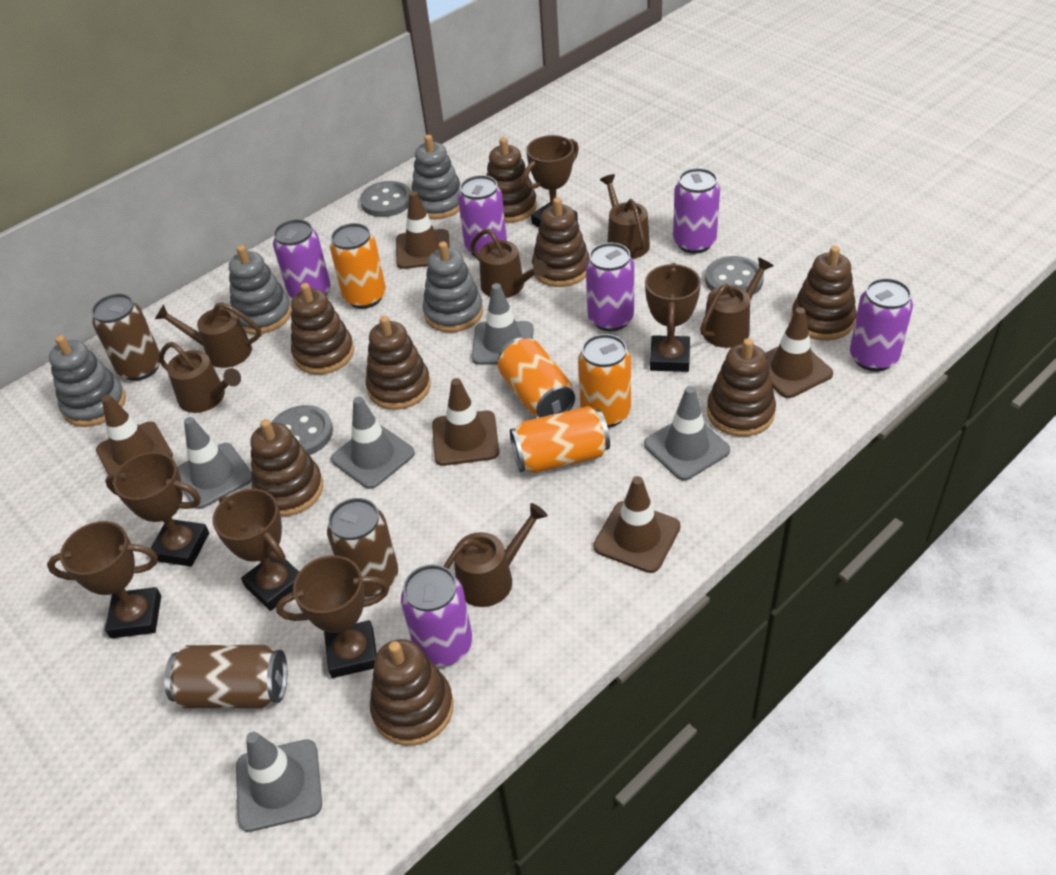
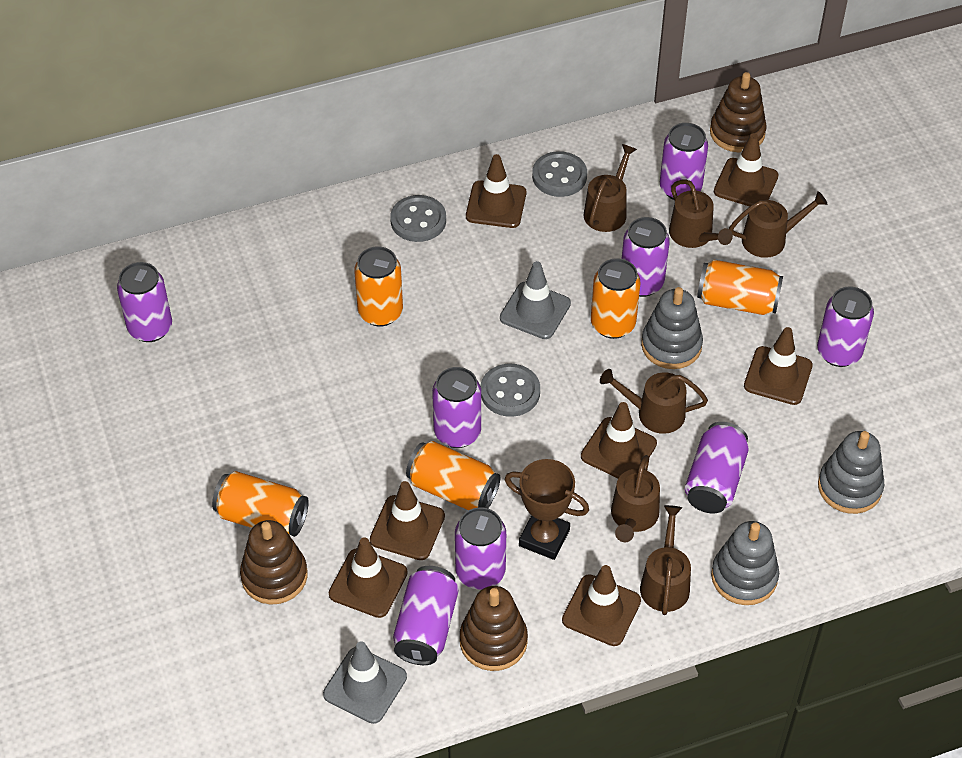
brown can: [92,294,160,381] [165,645,287,708] [327,498,398,596] = 3 -> none = 0
brown stacking toy: [250,419,323,516] [291,283,354,375] [366,316,431,410] [370,639,454,746] [486,137,537,223] [532,197,589,287] [707,338,776,436] [791,246,857,341] = 8 -> [240,520,308,605] [460,586,528,671] [710,72,767,152] = 3
brown traffic cone: [96,395,173,482] [396,191,450,269] [432,378,499,466] [593,476,681,573] [765,307,833,398] = 5 -> [329,537,408,618] [370,481,445,560] [466,154,526,228] [562,565,641,646] [581,402,657,478] [714,133,779,206] [744,327,813,405] = 7
brown trophy: [47,521,161,638] [105,452,209,567] [212,489,299,611] [276,555,390,678] [523,135,579,227] [645,263,701,372] = 6 -> [505,459,589,560] = 1
grey stacking toy: [49,335,126,427] [229,245,292,334] [412,134,461,219] [422,241,483,333] = 4 -> [641,287,703,369] [711,521,779,605] [818,431,884,514] = 3
grey traffic cone: [177,417,252,509] [236,732,322,832] [331,397,415,489] [472,283,534,365] [644,386,730,480] = 5 -> [323,641,407,724] [500,261,571,339] = 2
orange can: [330,223,386,309] [498,338,575,418] [510,406,610,473] [578,334,631,427] = 4 -> [212,471,309,537] [354,246,403,327] [406,441,500,510] [591,258,641,339] [697,259,783,315] = 5
purple can: [273,219,330,298] [401,564,472,666] [458,175,507,257] [586,243,634,332] [673,168,720,254] [850,278,913,371] = 6 -> [117,262,172,342] [393,566,459,665] [432,367,481,448] [455,507,506,590] [622,217,670,297] [660,123,708,200] [685,422,749,513] [817,286,874,367] = 8

